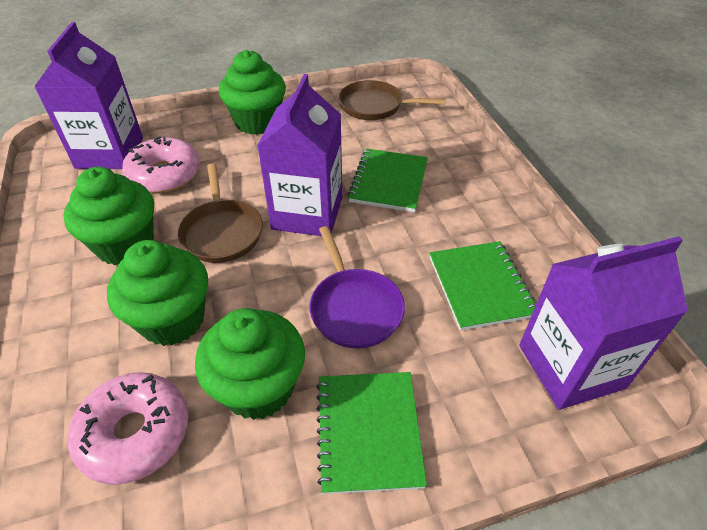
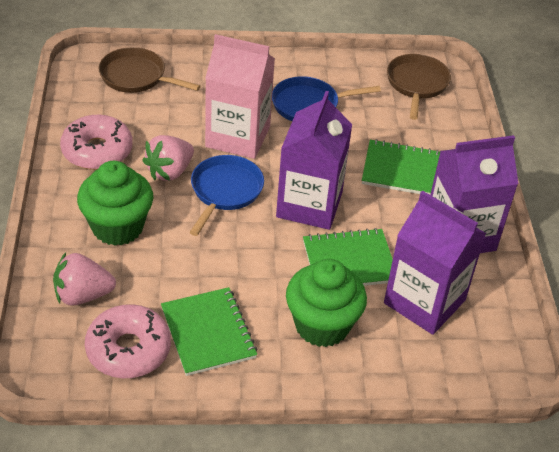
blue pan: none = 0 -> [189,155,264,236] [272,76,381,121] = 2
green cupcake: [63,167,154,265] [107,240,208,346] [195,308,305,420] [219,50,286,135] = 4 -> [77,161,153,246] [286,259,367,347] = 2
pink carton: none = 0 -> [205,34,275,159] = 1
pink strawberry: none = 0 -> [53,252,116,306] [142,135,194,181] = 2
purple pan: [310,226,405,349] = 1 -> none = 0

